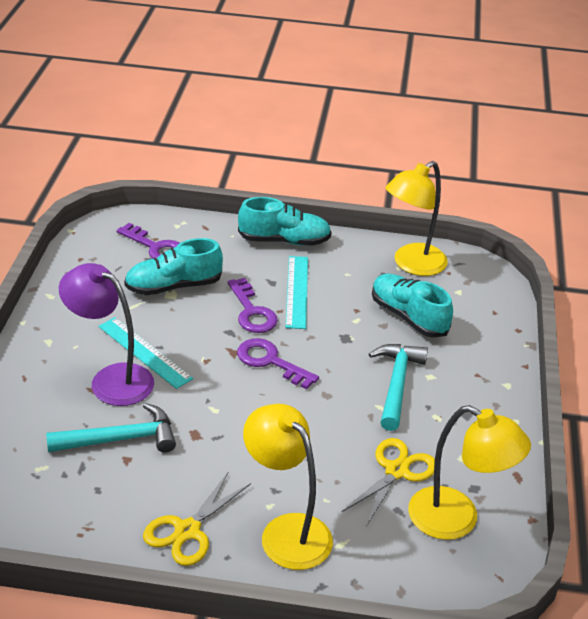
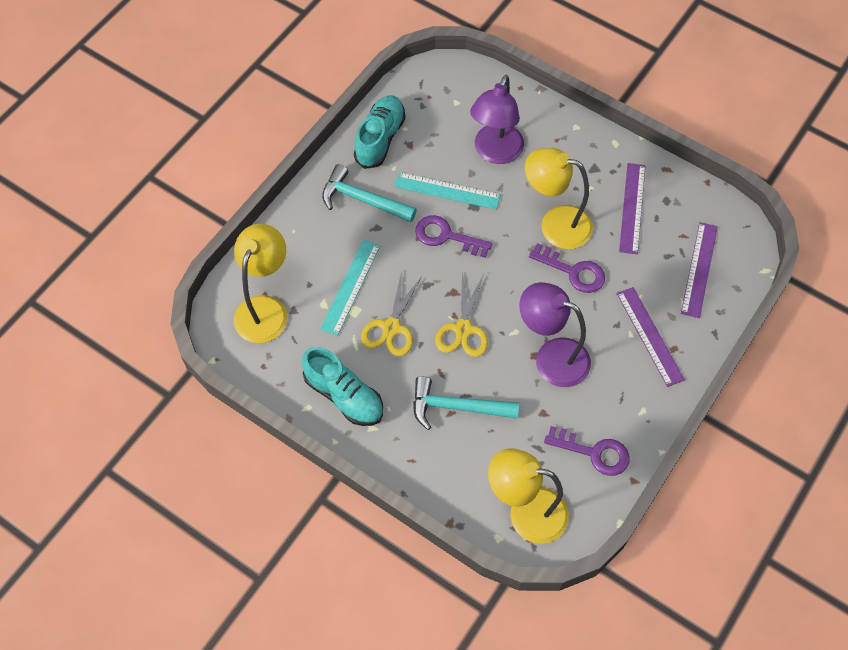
purple lamp: [59,263,154,406] = 1 -> [470,75,524,164] [519,282,591,387] = 2
purple ruler: none = 0 -> [617,287,685,387] [619,163,645,254] [681,222,718,318] = 3
turquoise shoe: [124,238,223,295] [238,197,332,246] [372,274,453,338] = 3 -> [302,347,383,426] [354,95,405,169] = 2

